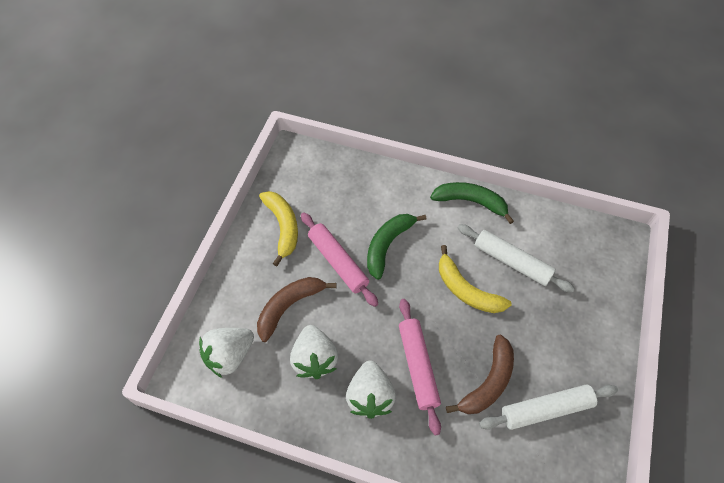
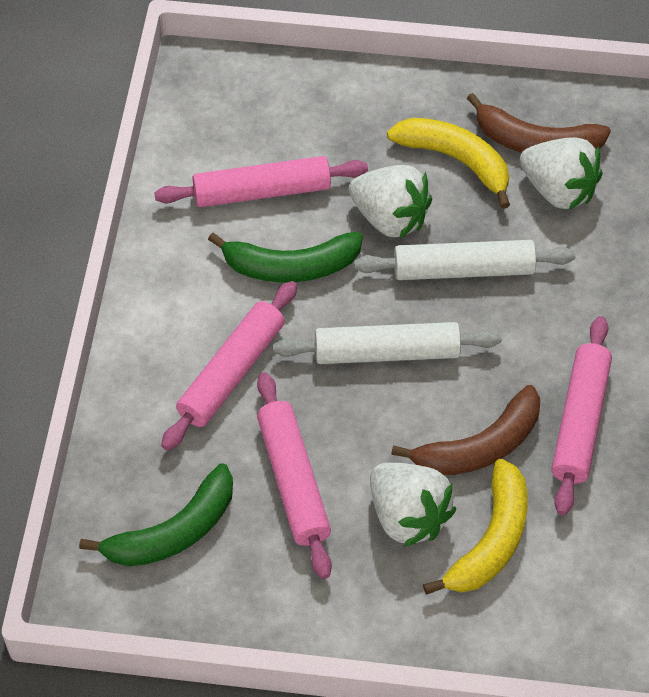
pink rolling pin: [301,212,378,307] [399,299,441,435] = 2 -> [154,156,368,207] [161,281,297,451] [257,372,332,579] [552,316,612,516] = 4

